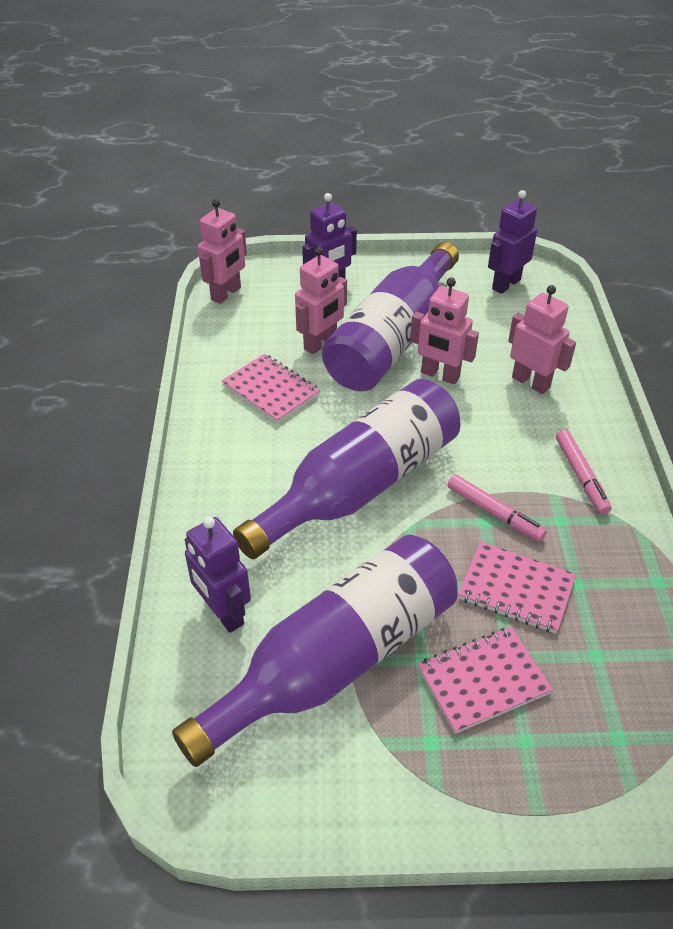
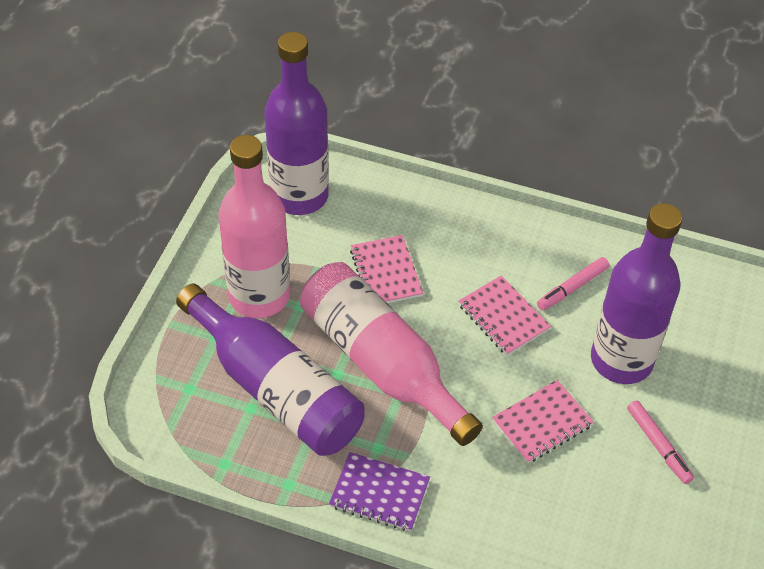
pink bottle: none = 0 -> [218,135,290,318] [300,262,483,446] = 2
pink robot: [198,199,247,304] [295,247,347,354] [410,278,479,384] [508,285,576,394] = 4 -> none = 0
purple notebook: none = 0 -> [329,452,430,532] = 1
purple robot: [185,516,251,633] [302,193,357,278] [488,190,537,294] = 3 -> none = 0

